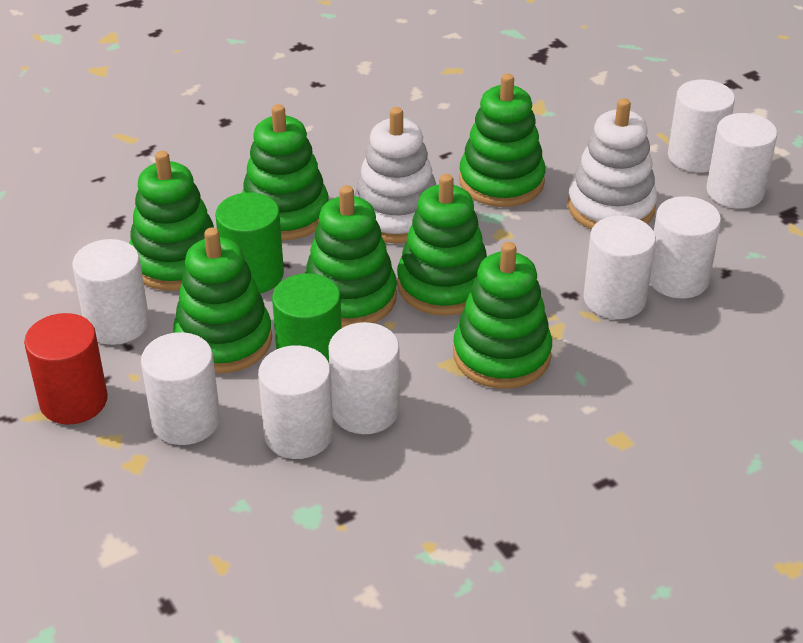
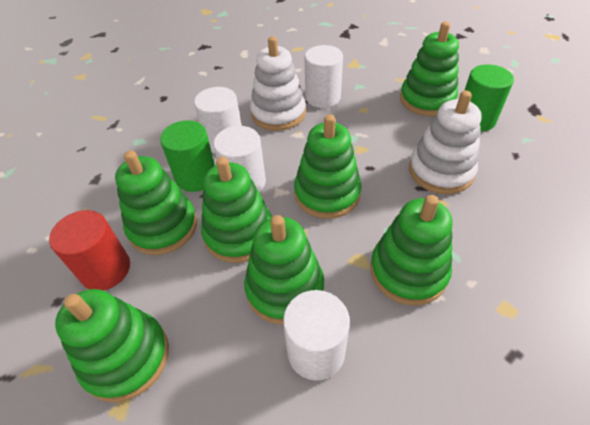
white cylinder: [72,239,149,345] [141,332,220,445] [258,345,333,459] [328,322,399,434] [584,216,656,319] [649,196,721,299] [668,80,735,173] [707,113,777,209] = 8 -> [194,87,242,153] [213,126,266,192] [283,290,350,381] [305,45,343,108] = 4

